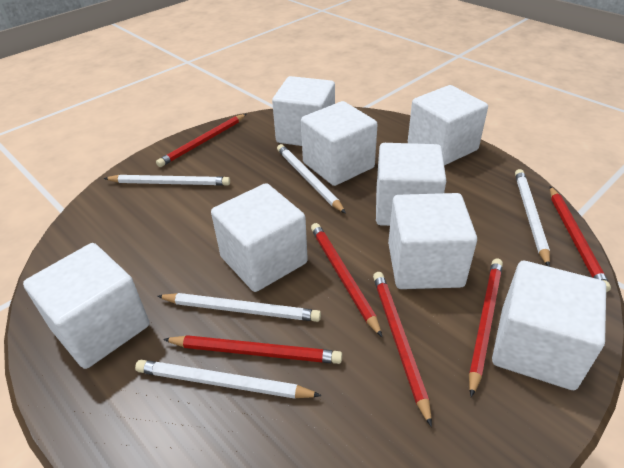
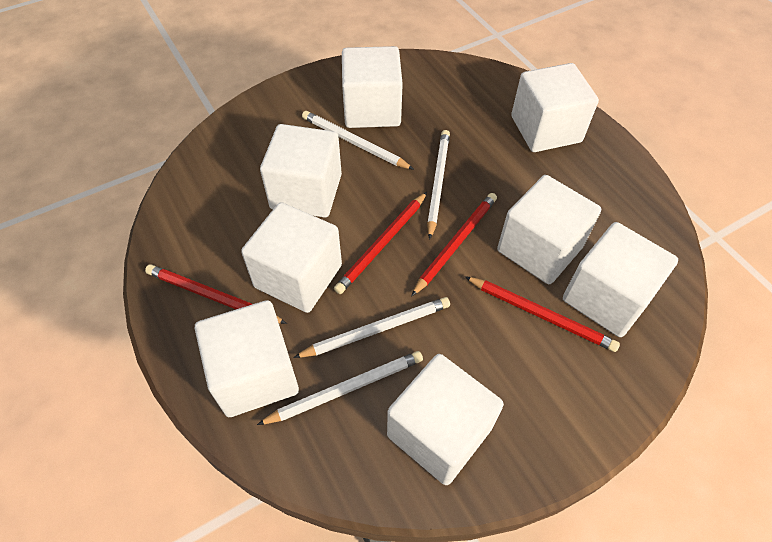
red pencil: [156,114,246,167] [163,335,342,364] [311,223,382,337] [373,272,432,427] [469,259,503,397] [550,186,611,292] = 6 -> [145,264,287,324] [334,192,427,294] [411,193,497,297] [465,276,620,352] = 4
white pencil: [104,175,230,186] [135,360,322,399] [157,293,321,322] [277,144,346,213] [515,169,550,266] = 5 -> [257,351,423,425] [293,297,450,358] [302,111,414,170] [427,130,450,240] = 4

